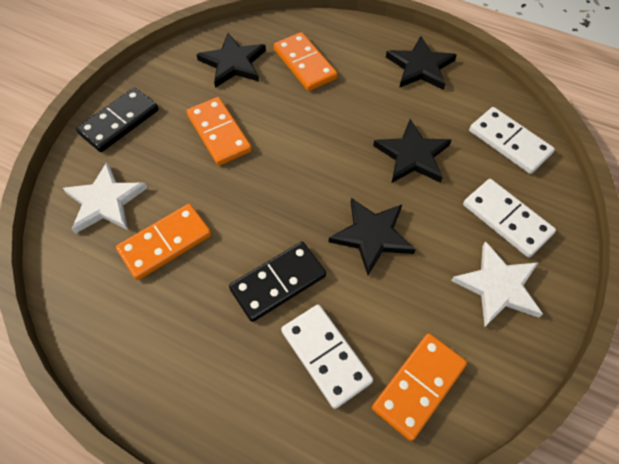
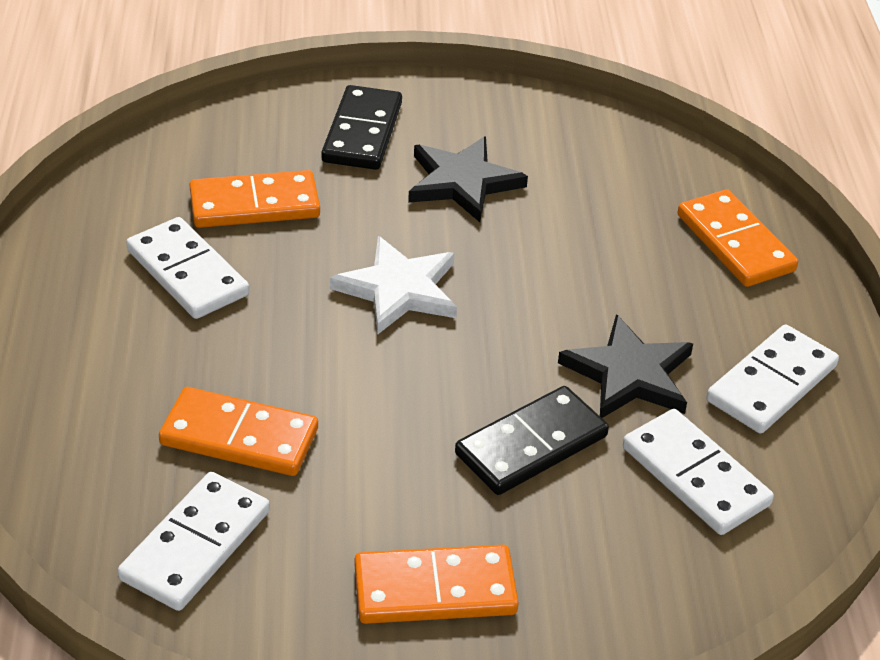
black star: [196,33,266,88] [329,198,416,275] [373,119,452,183] [386,36,457,90] = 4 -> [408,137,528,222] [558,314,693,418] = 2
white domino: [281,304,373,409] [463,179,556,257] [469,107,555,174] = 3 -> [118,472,270,611] [126,217,249,319] [623,409,774,535] [706,324,839,433] = 4
white star: [63,162,147,234] [451,241,543,327] = 2 -> [330,236,457,335] = 1

